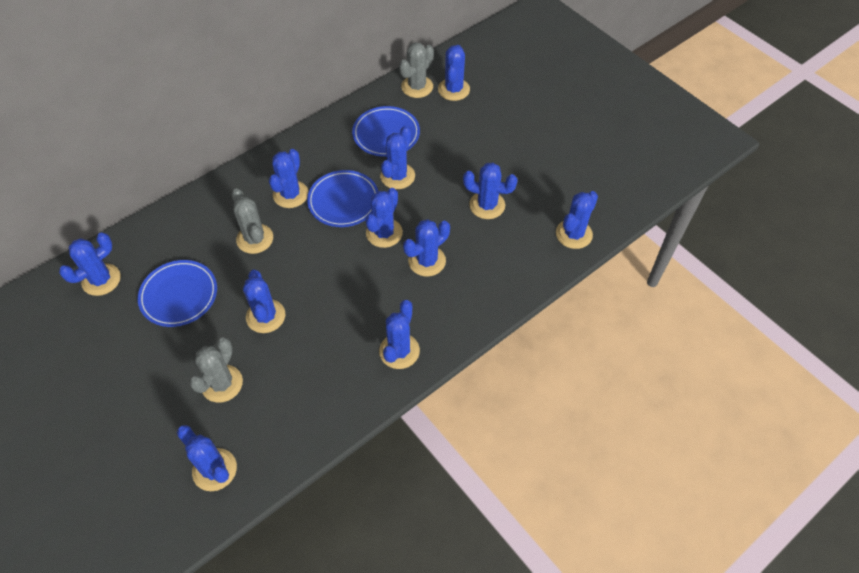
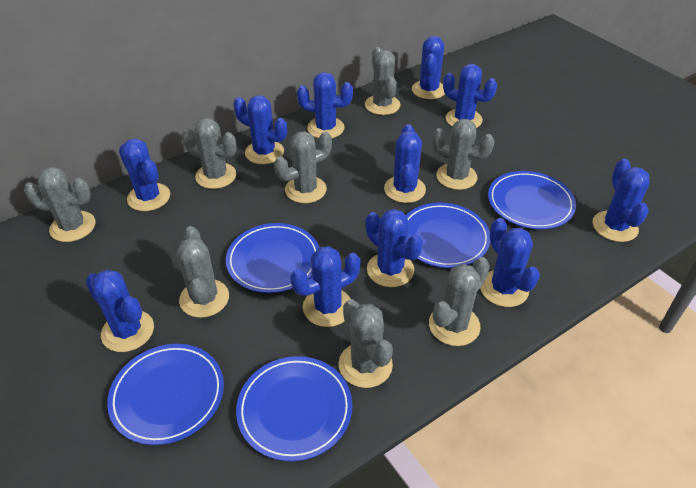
blue plate: [138,260,217,327] [307,170,378,227] [352,106,420,157] = 3 -> [107,344,224,445] [226,223,319,293] [236,356,352,462] [405,203,490,268] [488,171,576,229] = 5
grey cactus: [189,337,243,403] [231,188,273,254] [399,42,434,98] = 3 -> [24,167,95,242] [176,226,229,318] [182,118,237,189] [274,131,332,203] [339,299,393,388] [365,47,400,115] [429,257,490,346] [432,119,495,190] = 8

